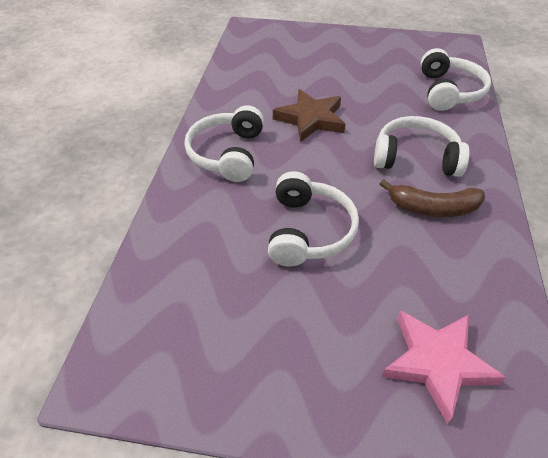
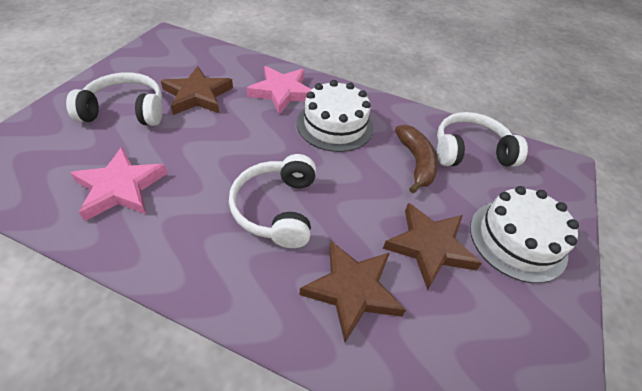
brown star: [273,89,345,142] = 1 -> [161,66,233,115] [299,241,406,342] [383,203,482,290] = 3
pink star: [382,310,506,424] = 1 -> [70,147,168,221] [247,66,312,115] = 2
white cake: none = 0 -> [297,80,373,152] [470,186,579,283] = 2
white headphones: [184,105,264,182] [268,171,359,266] [374,116,470,177] [421,48,491,111] = 4 -> [66,72,162,126] [229,154,316,248] [437,112,528,166] = 3

